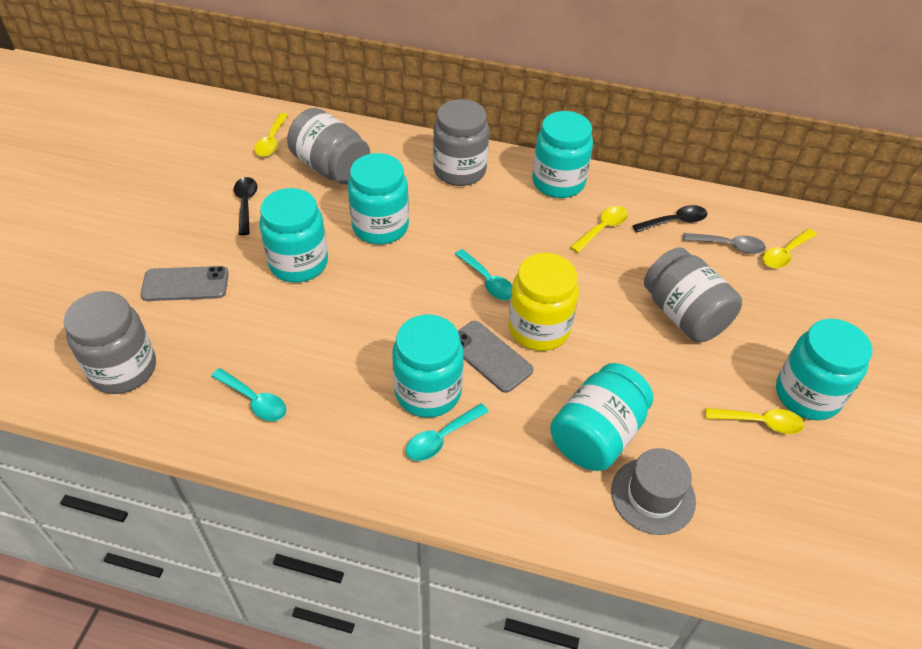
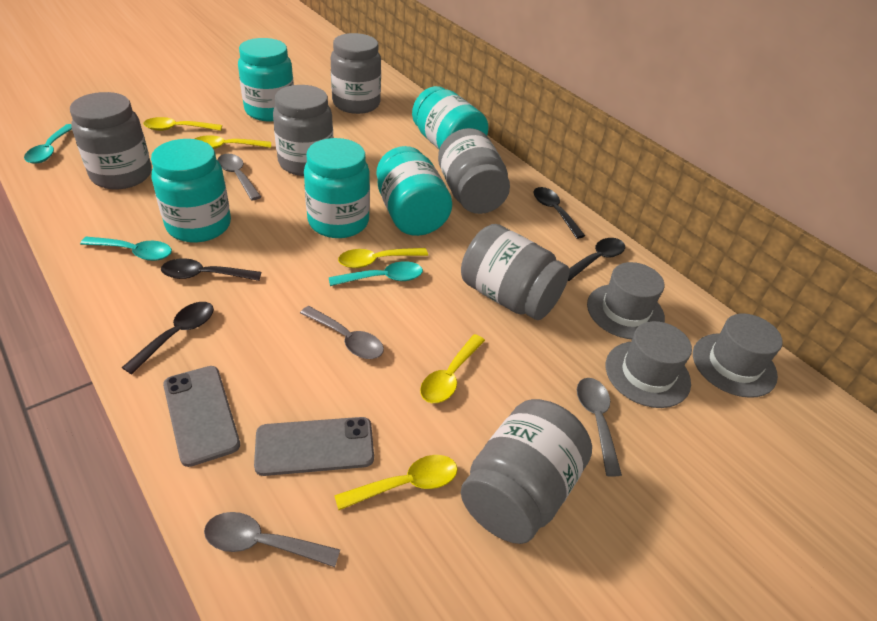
black spoon: [234,177,257,235] [633,205,707,232] = 2 -> [122,302,214,374] [161,258,261,281] [534,187,585,239] [568,238,625,281] = 4
grey hat: [611,448,696,535] = 1 -> [587,262,665,339] [605,321,692,408] [693,313,783,398] = 3
grey jar: [64,291,156,394] [287,108,370,184] [433,99,489,186] [644,247,742,342] = 4 -> [70,92,152,189] [273,85,333,176] [331,33,381,114] [438,128,510,214] [461,224,570,320] [461,399,592,544] = 6
grey spoon: [683,233,766,254] = 1 -> [204,512,340,567] [217,154,261,200] [300,306,384,359] [577,378,622,477] = 4
turquoise jar: [259,188,328,283] [348,153,409,245] [392,315,464,418] [532,111,593,198] [550,363,653,471] [776,319,872,420] = 6 -> [151,139,231,242] [238,38,294,122] [304,138,370,238] [377,146,452,236] [412,86,489,149] = 5
yellow jar: [508,253,579,351] = 1 -> none = 0
yellow spoon: [254,113,288,157] [570,206,628,253] [705,408,804,434] [763,229,817,268] = 4 -> [143,117,222,131] [195,135,271,149] [334,455,458,510] [338,248,428,268] [420,334,485,403] = 5

